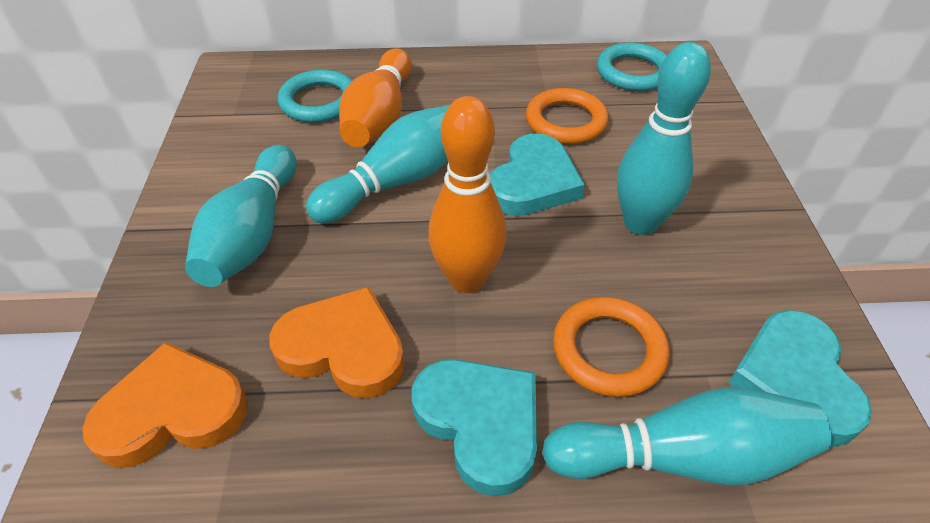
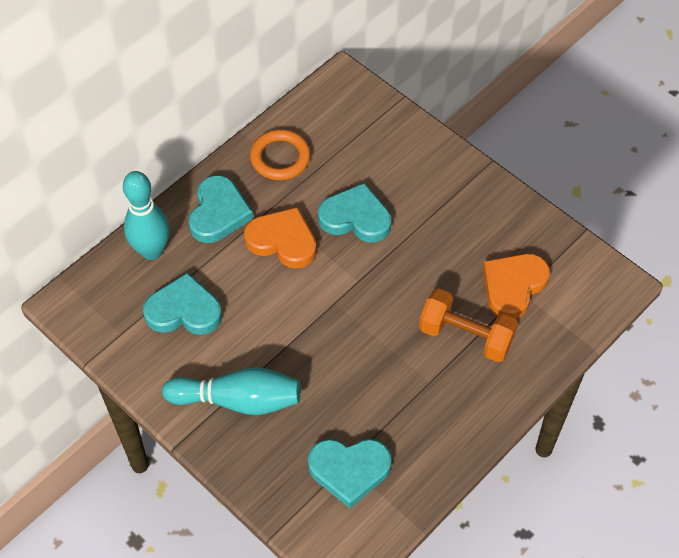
orange bowling pin: [339,48,412,147] [428,96,506,293] = 2 -> none = 0
orange dumbbell: none = 0 -> [419,288,518,362] = 1
orange ring: [526,88,609,144] [553,297,670,397] = 2 -> [250,129,310,180] = 1
turquoise bowling pin: [185,145,297,287] [306,105,450,223] [542,387,832,485] [617,42,711,235] = 4 -> [123,171,170,260] [162,367,301,415] = 2
turquoise heart: [412,359,537,496] [490,133,585,216] [728,310,872,447] = 3 -> [143,272,222,335] [189,176,253,243] [308,439,392,508] [318,183,391,242] = 4
turquoise ring: [278,70,353,123] [597,42,667,91] = 2 -> none = 0

